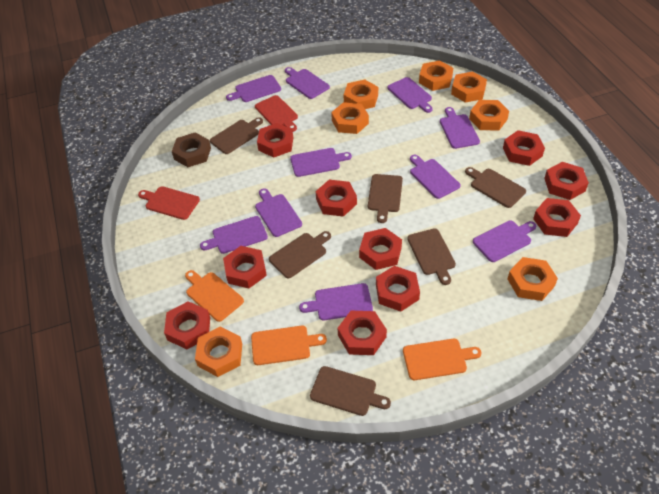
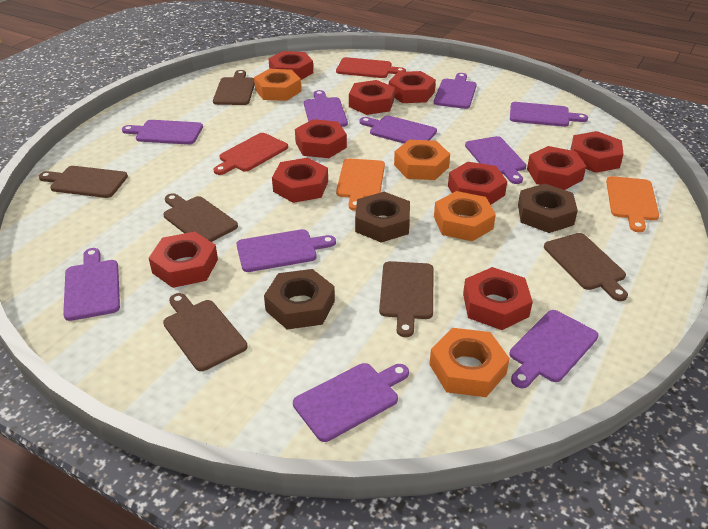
brown nut: [172,133,211,167] = 1 -> [264,269,335,330] [355,192,410,243] [518,184,578,233] = 3
orange cutting board: [185,270,244,322] [251,326,327,365] [403,339,482,380] = 3 -> [336,159,385,211] [606,176,659,232] = 2
orange nut: [195,326,242,377] [331,102,369,134] [344,79,378,109] [419,60,453,91] [451,72,487,103] [469,100,509,131] [507,257,558,301] = 7 -> [254,69,301,101] [394,140,450,180] [429,328,510,397] [434,191,496,241] = 4

